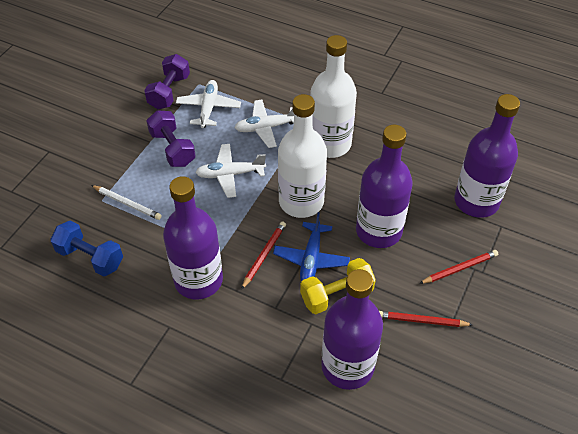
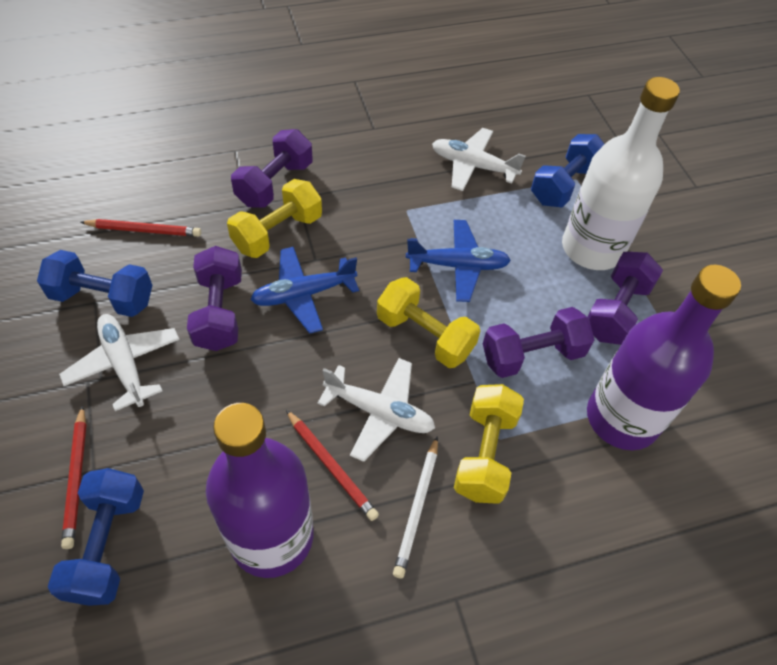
blue dumbbell: [50,220,123,276] = 1 -> [37,250,152,317] [48,468,144,606] [531,134,604,207] = 3
blue plane: [273,212,350,282] = 1 -> [250,247,359,334] [406,220,511,302] = 2
purple bottle: [163,176,223,299] [321,269,383,390] [356,125,413,248] [454,94,520,218] = 4 -> [206,403,313,578] [587,265,741,450] = 2
purple dumbbell: [144,54,190,109] [147,110,196,167] = 2 -> [187,246,242,351] [231,129,312,208] [483,307,594,378] [588,252,663,345] = 4
white bottle: [278,94,327,218] [310,35,357,158] = 2 -> [562,77,680,270] = 1
yellow dumbbell: [300,258,376,314] = 1 -> [227,179,322,258] [377,277,480,368] [454,384,524,504] = 3

